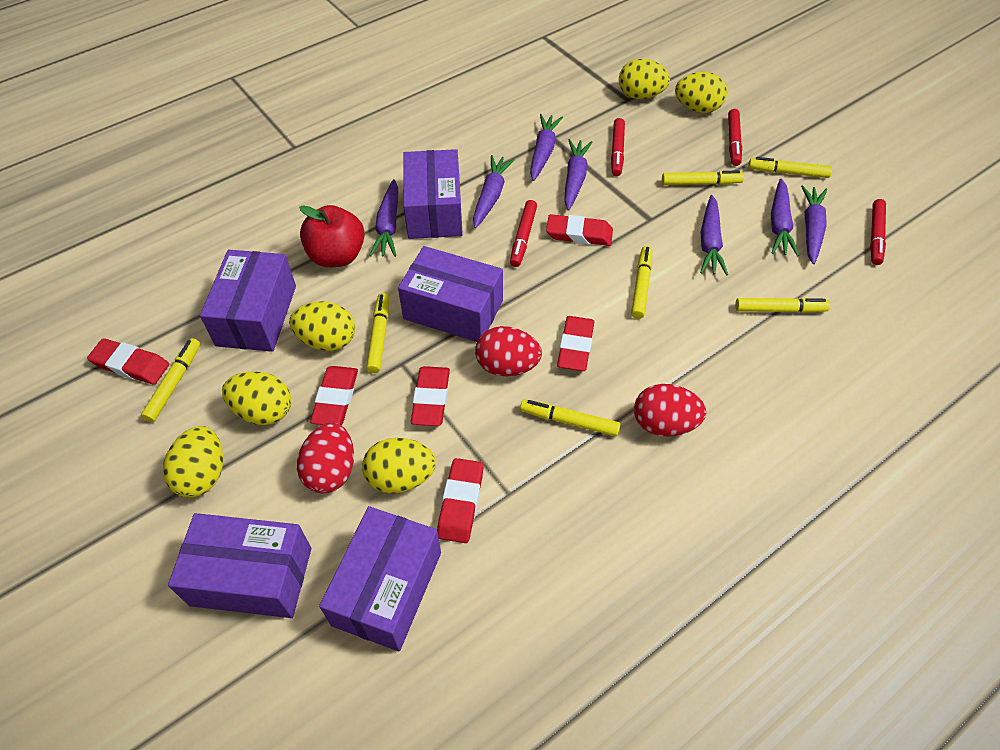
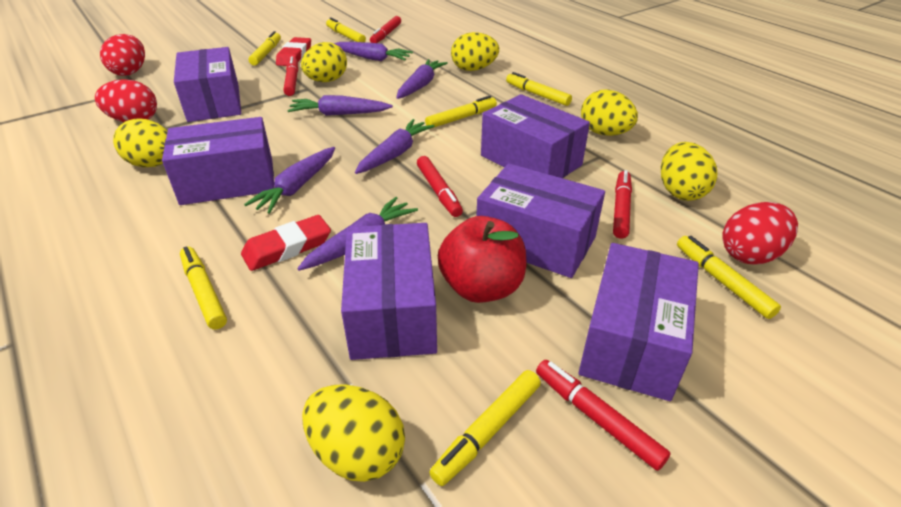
purple box: [168,513,312,618] [200,250,296,352] [319,506,441,651] [398,246,503,342] [403,149,463,239] = 5 -> [162,117,275,205] [174,47,241,122] [341,223,437,360] [477,163,605,278] [481,94,590,178] [578,243,699,401] = 6
purple carrot: [369,179,398,257] [473,155,515,228] [530,114,563,181] [564,139,592,211] [700,195,728,276] [771,179,799,257] [801,185,827,264] = 7 -> [244,147,335,214] [287,95,393,116] [297,197,418,271] [334,42,413,61] [355,119,435,174] [396,59,448,99] = 6
red eraser: [87,338,169,385] [310,366,358,425] [411,366,450,426] [437,458,483,543] [546,214,613,246] [557,316,594,371] = 6 -> [241,215,331,271] [276,37,311,66] = 2
red marker: [510,200,537,267] [611,118,625,176] [728,109,742,166] [870,199,886,265] = 4 -> [283,56,298,96] [370,16,401,43] [417,156,463,217] [536,360,671,471] [613,170,632,239] = 5

